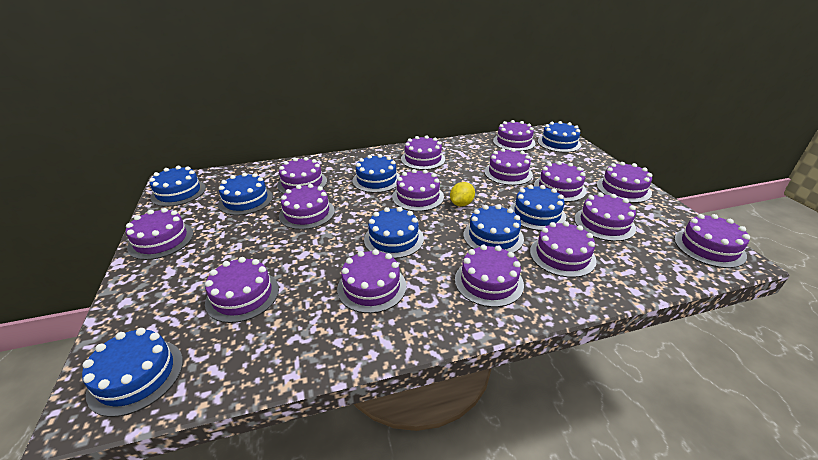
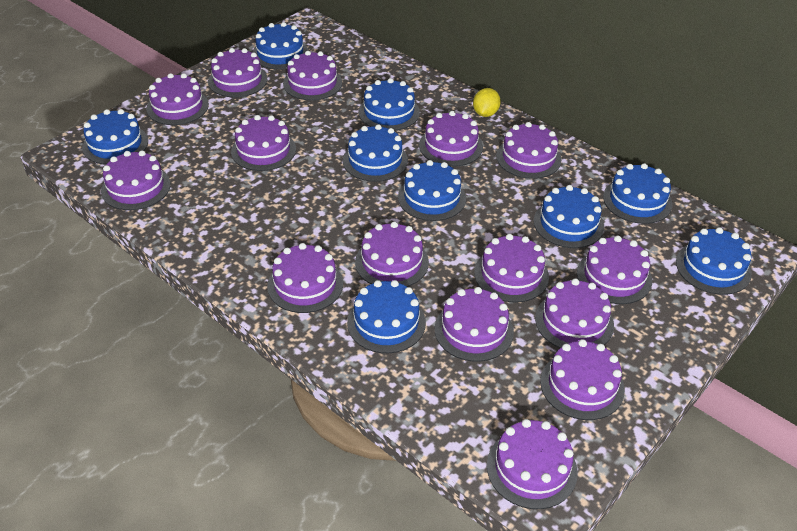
blue cake: [82,328,183,417] [149,166,206,207] [218,172,273,215] [353,154,400,193] [364,207,424,259] [464,205,524,253] [510,185,566,231] [538,121,581,153] = 8 -> [82,109,148,165] [252,22,309,69] [343,124,408,182] [347,280,426,353] [359,78,420,131] [398,160,466,221] [534,185,604,248] [603,163,672,224] [676,227,752,295] = 9

